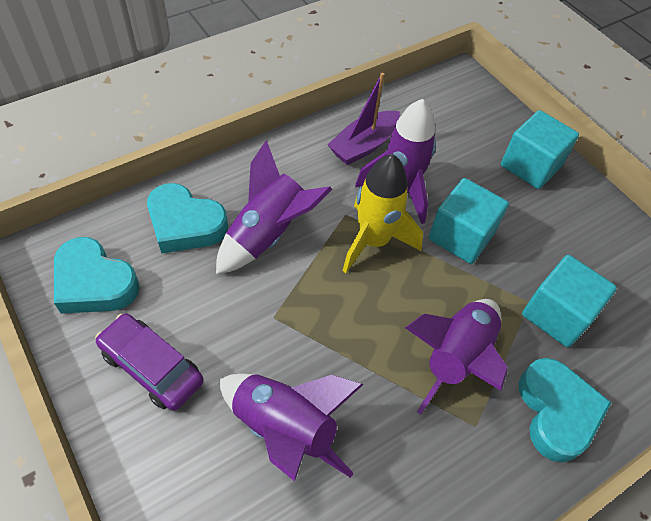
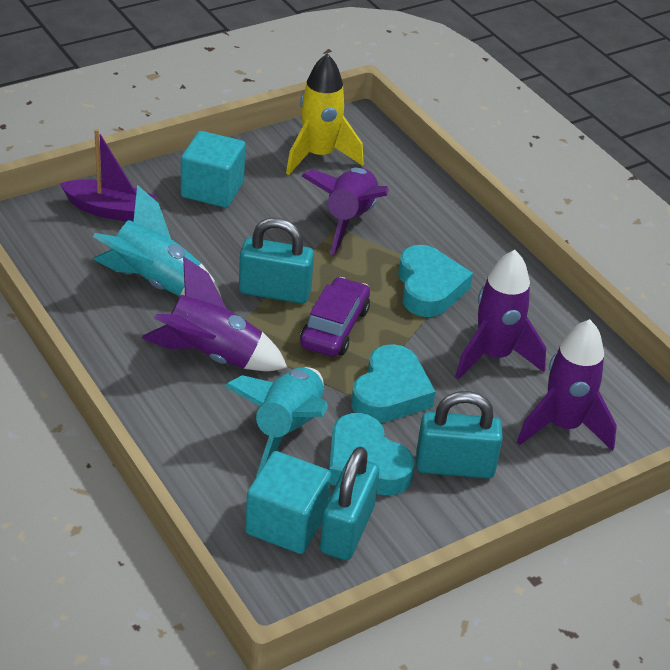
turquoise cube: [429,178,509,264] [501,110,579,189] [522,255,617,347] = 3 -> [181,131,245,208] [245,451,331,554] = 2
turquoise padlock: none = 0 -> [239,218,314,304] [320,447,379,560] [416,391,503,478] = 3
turquoise rocket: none = 0 -> [93,185,222,299] [225,367,328,477] = 2

